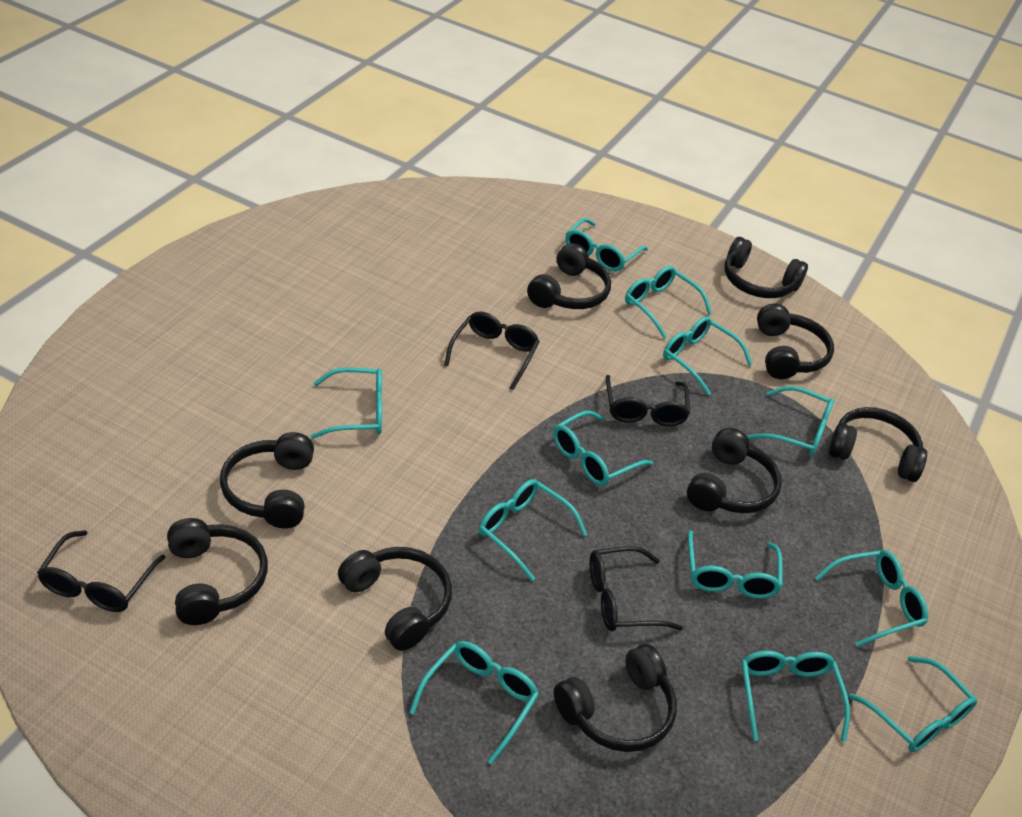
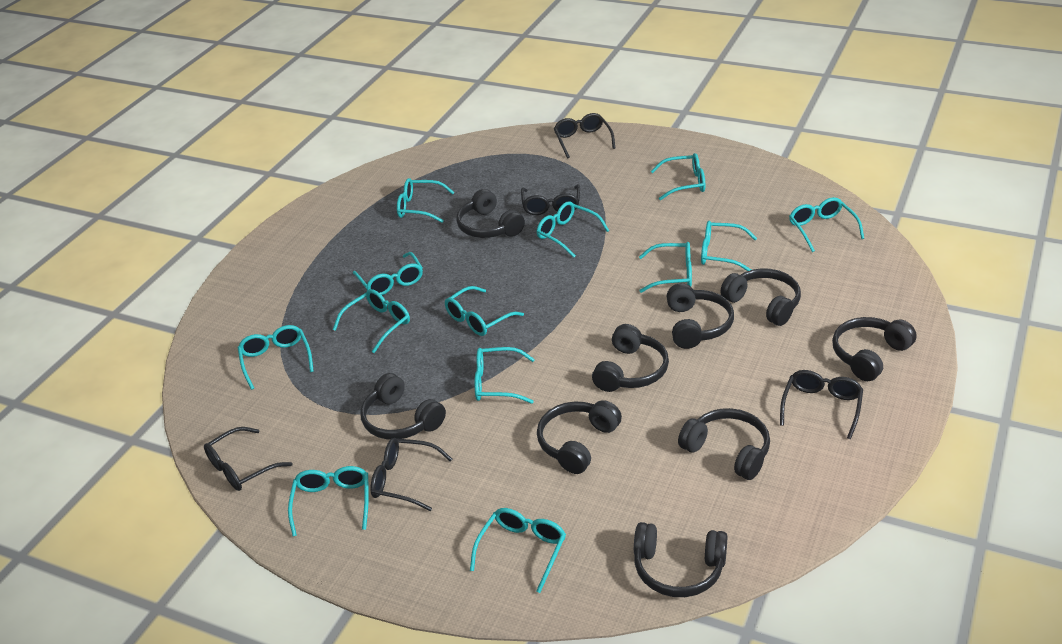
black glasses: [37,530,166,612] [444,312,540,390] [590,546,683,632] [606,375,690,426] = 4 -> [204,427,292,491] [370,438,452,511] [521,184,580,215] [554,113,615,158] [780,370,863,439] = 5
turquoise glasses: [311,368,382,439] [409,641,539,764] [479,479,587,581] [553,411,653,486] [566,218,648,271] [625,266,712,339] [663,317,753,395] [688,530,783,599] [741,651,850,742] [748,386,834,456] [815,550,928,647] [849,656,977,752] = 12 -> [238,325,314,390] [288,466,369,536] [333,289,410,353] [353,252,423,295] [397,178,455,223] [445,286,524,336] [470,508,566,593] [474,347,535,404] [537,201,609,258] [639,242,692,293] [651,153,705,200] [701,221,757,271] [789,197,864,252] = 13

